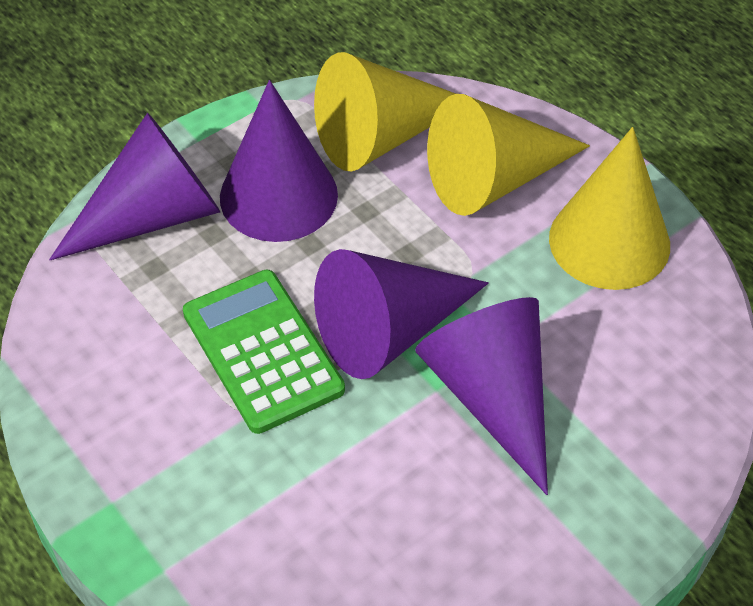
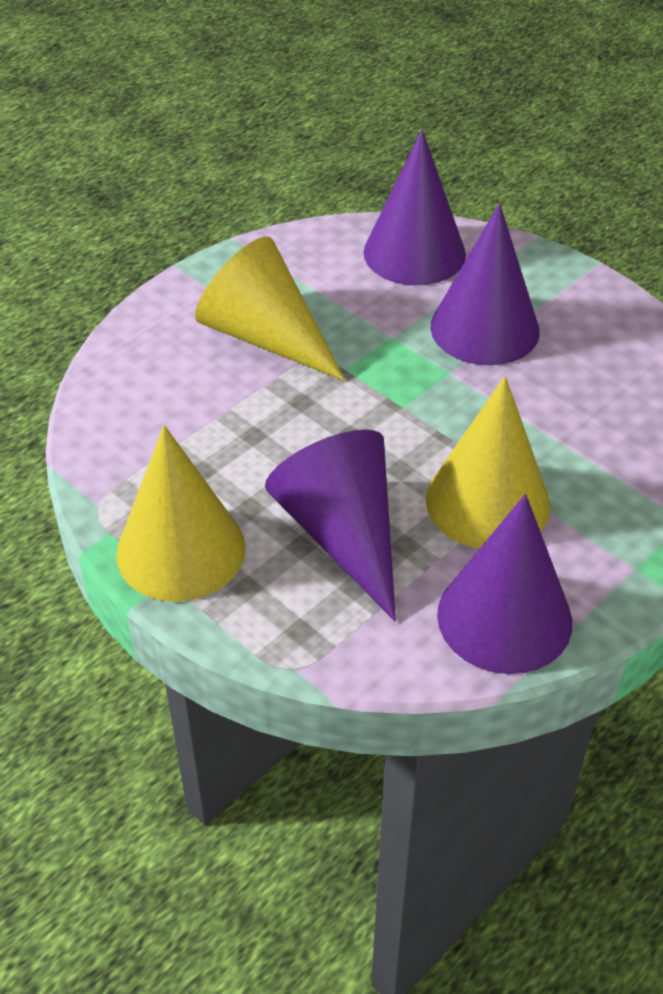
green calculator: [183,270,345,434] = 1 -> none = 0

